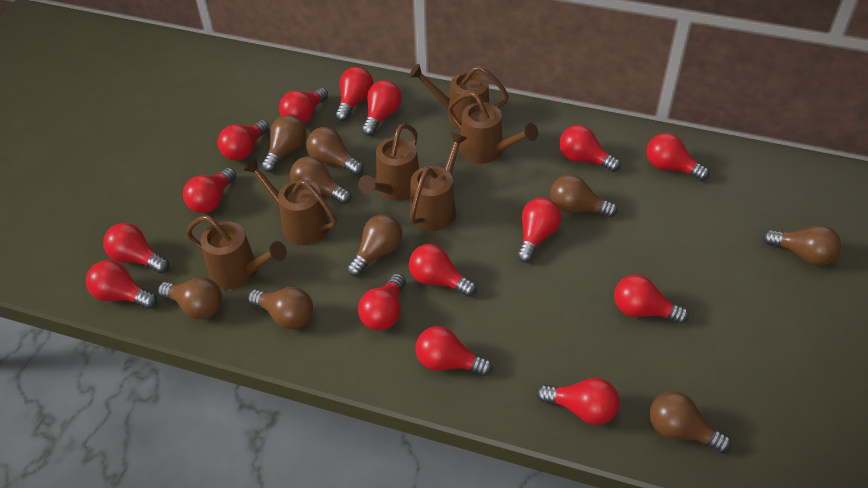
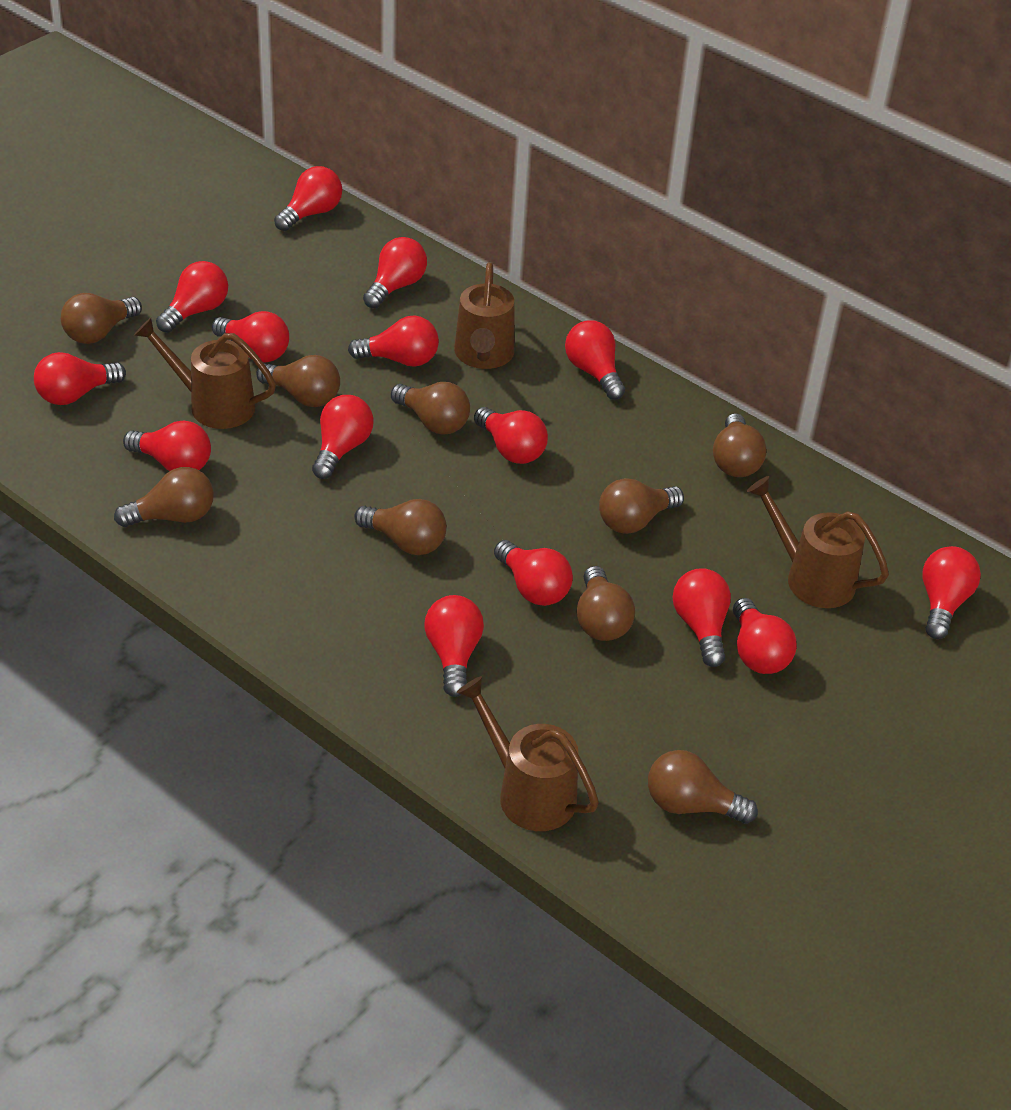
brown watering can: [186,215,287,289] [244,158,337,245] [358,124,419,201] [409,64,509,130] [410,132,467,231] [448,92,538,164] = 6 -> [134,318,276,429] [454,262,515,369] [457,676,599,831] [747,476,889,608] = 4

